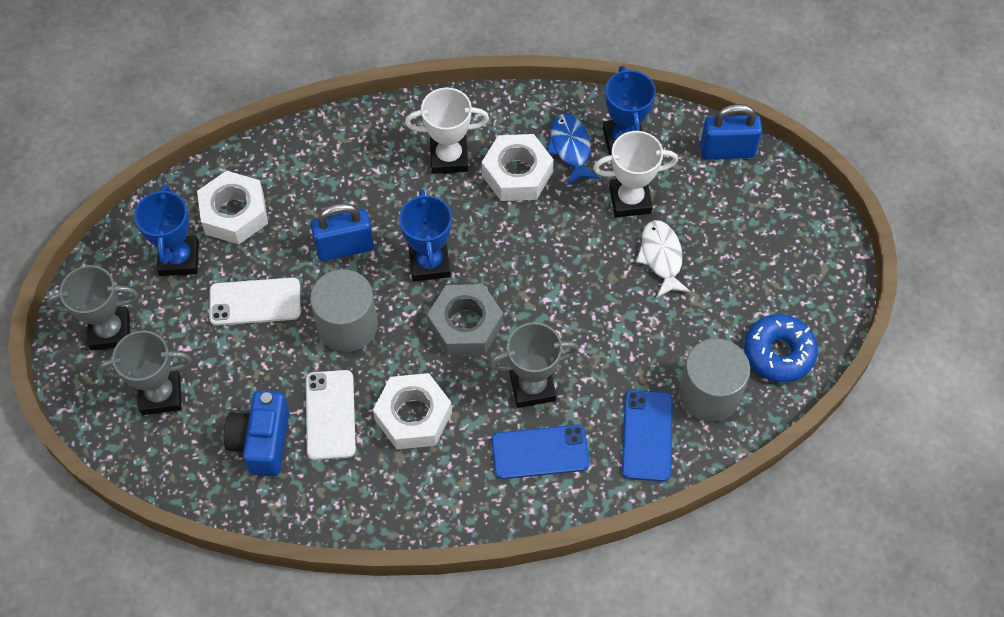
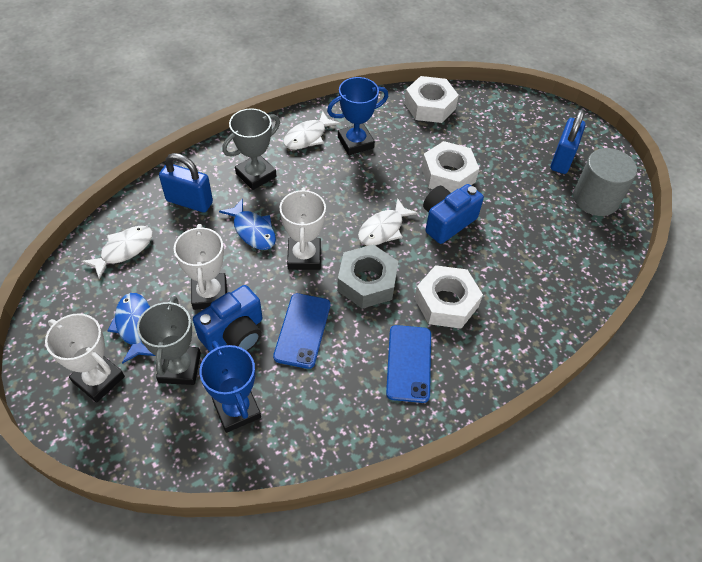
blue camera: [224,391,289,476] = 1 -> [193,285,262,352] [423,184,484,244] = 2
blue donut: [744,314,818,382] = 1 -> none = 0
blue fish: [547,114,600,185] = 1 -> [108,293,155,364] [219,198,276,250] = 2
blue trophy: [134,184,199,276] [399,189,452,282] [603,66,656,155] = 3 -> [199,341,261,433] [327,77,388,155] = 2
grey cylinder: [310,269,378,352] [679,338,750,422] = 2 -> [573,148,637,216] = 1
grey trophy: [46,265,138,351] [98,331,192,415] [489,322,579,408] = 3 -> [137,296,201,385] [222,108,280,190] = 2
white fish: [636,220,691,298] = 1 -> [81,226,153,280] [283,111,340,150] [358,198,419,246] = 3
white phone: [209,277,301,326] [306,370,356,460] = 2 -> none = 0
white trophy: [405,88,489,174] [593,131,678,217] = 2 -> [45,313,125,403] [174,224,227,310] [280,187,326,270] = 3

